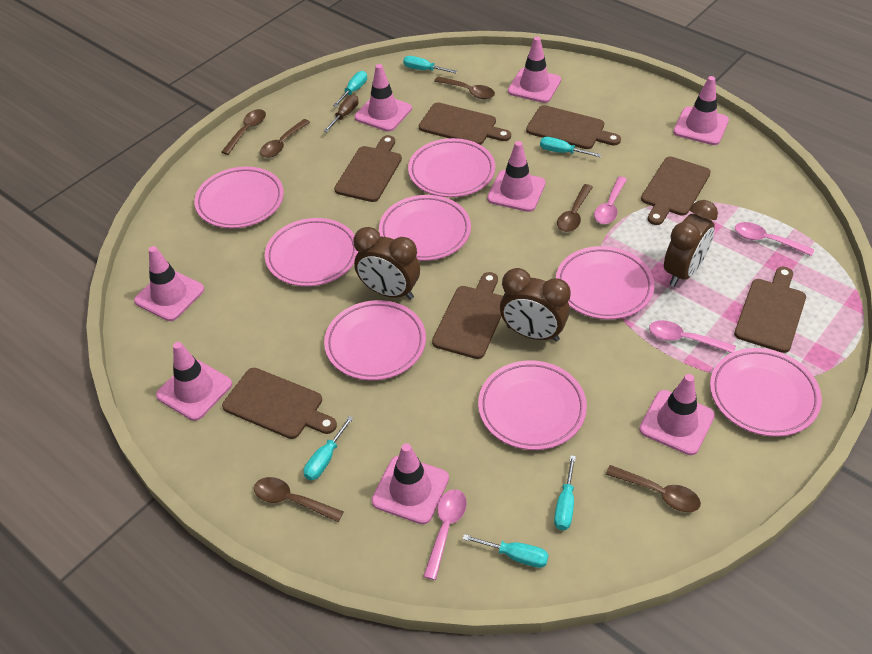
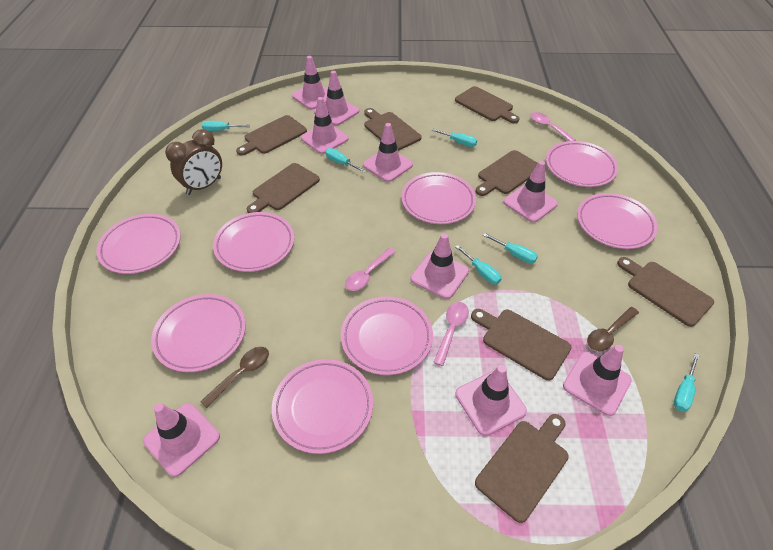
brown clock: [354,227,420,300] [500,268,571,342] [664,200,718,287] = 3 -> [165,129,222,195] = 1
brown cutting board: [222,368,337,439] [334,135,402,202] [419,103,511,145] [432,272,503,359] [526,105,621,149] [641,156,711,225] [734,267,806,353] = 7 -> [236,115,307,156] [247,163,320,213] [364,108,422,151] [455,86,519,123] [471,309,572,381] [475,150,538,196] [475,414,569,523] [617,257,714,327] = 8
brown screwdriver: [324,95,358,132] = 1 -> none = 0
brown spoon: [221,109,266,155] [254,477,344,522] [260,119,310,158] [434,76,495,99] [557,184,593,232] [606,465,701,512] = 6 -> [200,347,269,408] [587,307,639,351] = 2
pink spoon: [423,489,467,580] [594,176,627,224] [649,320,736,353] [735,222,814,256] = 4 -> [345,248,396,291] [433,302,469,366] [530,112,576,141] = 3
pink traffic cone: [134,246,204,321] [156,342,232,421] [355,64,412,132] [372,443,449,524] [487,141,546,212] [508,37,561,103] [639,374,715,455] [673,76,729,145] = 8 -> [143,403,220,477] [292,56,328,110] [301,97,348,154] [314,71,359,126] [363,123,413,182] [410,233,469,299] [455,365,527,436] [503,161,558,222] [563,345,632,416] = 9

